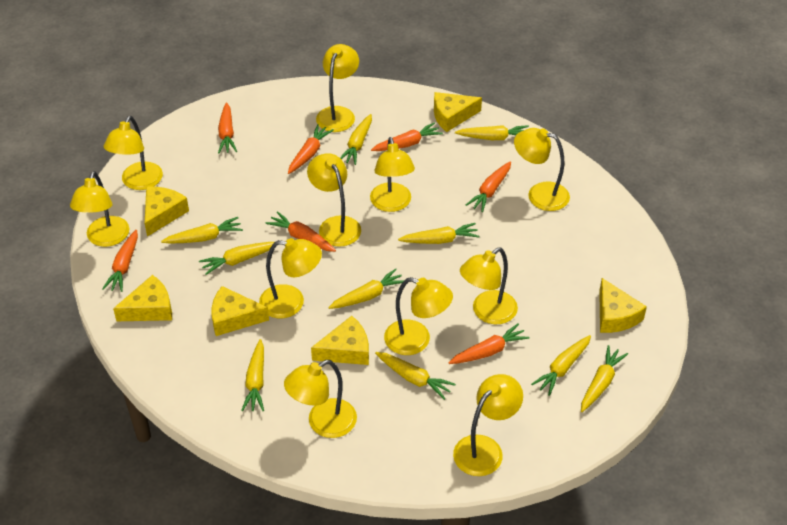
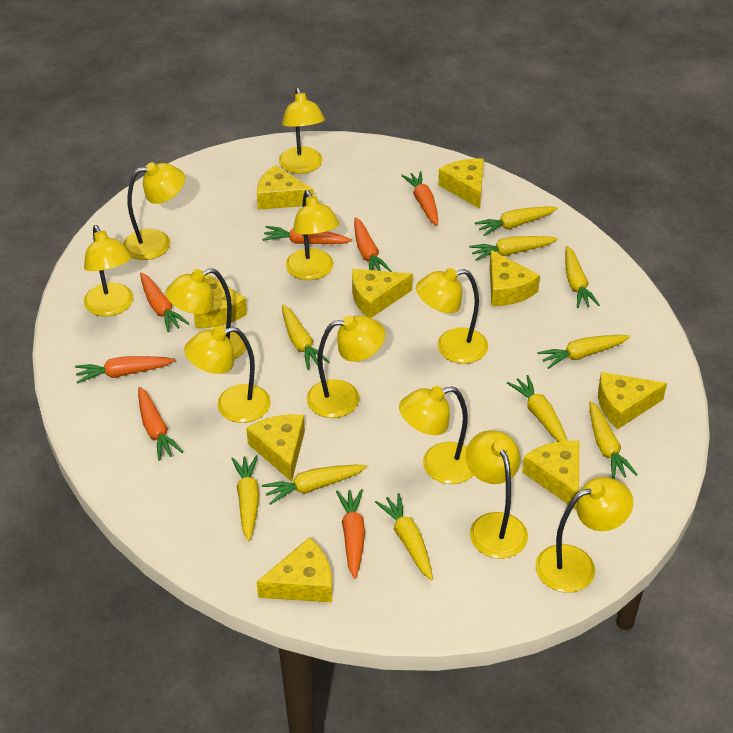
yellow cheese: [113,275,172,321] [145,187,189,237] [212,286,269,336] [311,316,369,365] [434,92,482,132] [599,278,647,333] = 6 -> [194,274,247,328] [246,414,305,482] [257,165,314,210] [257,538,332,602] [352,269,413,318] [438,159,484,209] [490,250,540,306] [522,441,579,510] [598,372,667,429] = 9

